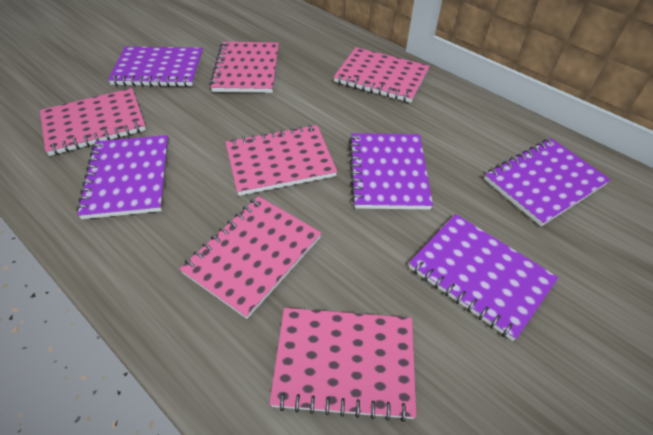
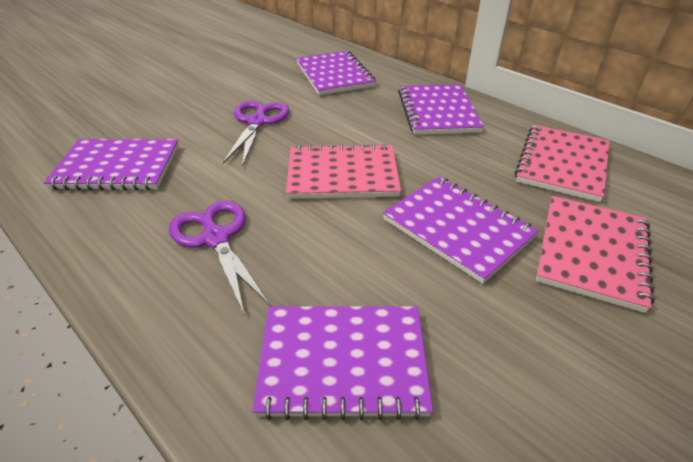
pink notebook: [40,88,146,156] [180,196,321,319] [209,42,279,93] [226,125,337,196] [269,308,417,422] [334,47,430,103] = 6 -> [286,143,401,199] [515,125,610,202] [536,196,655,313] = 3
purple scissors: none = 0 -> [169,200,271,316] [223,101,289,167] = 2

